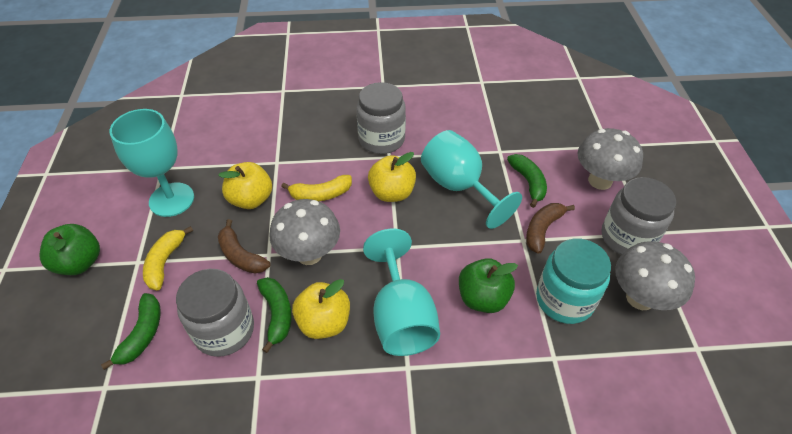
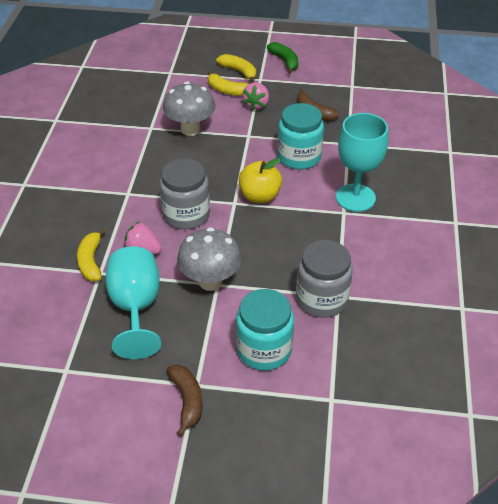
green apple: [39,224,100,275] [459,258,518,313] = 2 -> none = 0
green banana: [101,293,161,370] [257,277,292,353] [507,154,547,208] = 3 -> [267,42,298,74] = 1
grey jar: [176,269,254,357] [356,82,406,154] [602,177,676,255] = 3 -> [160,158,210,229] [296,240,353,318] = 2
grey mushroom: [270,199,340,265] [577,128,643,190] [615,241,695,310] = 3 -> [163,82,215,136] [177,227,241,291] = 2
pink strawberry: none = 0 -> [123,221,162,254] [242,83,269,110] = 2
turquoise goblet: [109,109,194,217] [363,229,440,356] [421,130,522,229] = 3 -> [105,246,161,359] [336,113,388,212] = 2
turquoise jar: [536,238,611,324] = 1 -> [236,289,294,371] [278,103,324,170] = 2
yellow apple: [218,162,272,209] [292,279,350,339] [368,152,416,202] = 3 -> [239,158,282,203] = 1
yellow banana: [143,226,193,290] [281,175,352,201] = 2 -> [77,228,106,281] [208,70,249,96] [216,54,256,83] = 3

